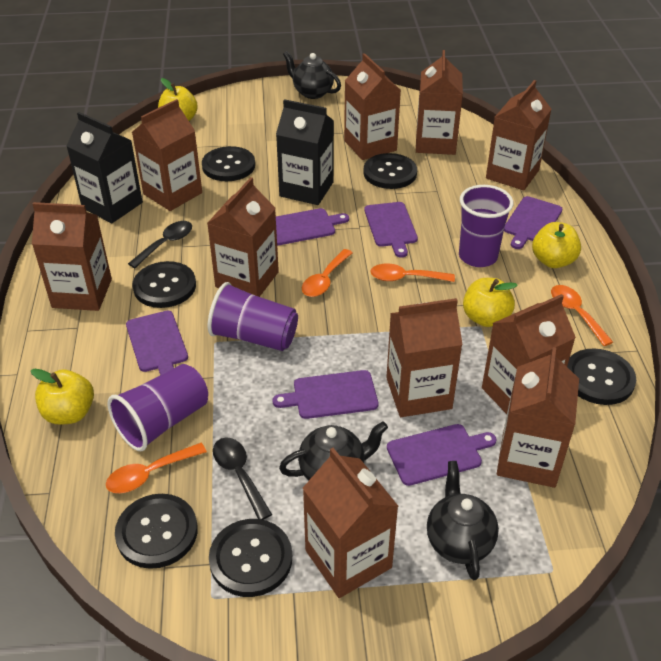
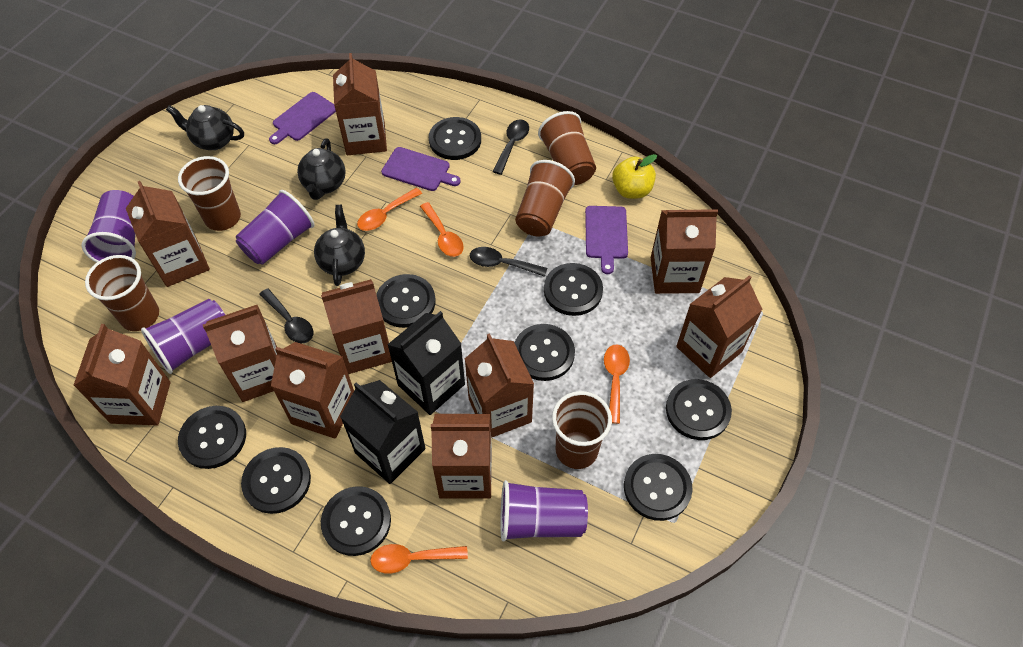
black button: [115,494,198,569] [133,261,196,308] [202,146,255,181] [209,519,292,597] [363,153,417,189] [567,348,636,405] = 6 -> [178,406,246,469] [241,447,311,514] [321,486,391,556] [376,274,435,328] [429,117,481,160] [515,324,575,381] [544,263,603,316] [624,454,693,521] [666,379,732,440] = 9
black spoon: [128,221,192,268] [213,437,272,520] = 2 -> [259,288,313,343] [470,247,547,277] [493,119,529,175] = 3
brown cup: none = 0 -> [85,255,159,331] [178,156,241,231] [515,160,575,236] [538,111,596,185] [552,391,612,469] = 5
purple cup: [108,364,208,451] [208,282,298,351] [459,185,513,267] = 3 -> [82,190,136,262] [141,299,225,374] [236,190,315,265] [500,480,588,542] = 4
purple cutting board: [126,311,188,375] [273,370,378,419] [276,208,349,246] [364,202,418,258] [387,424,497,486] [504,196,563,249] = 6 -> [269,92,336,144] [381,147,461,191] [585,206,628,274] = 3
yellow apple: [31,369,94,424] [158,78,198,121] [463,278,518,327] [532,222,581,268] = 4 -> [612,154,657,199] = 1

